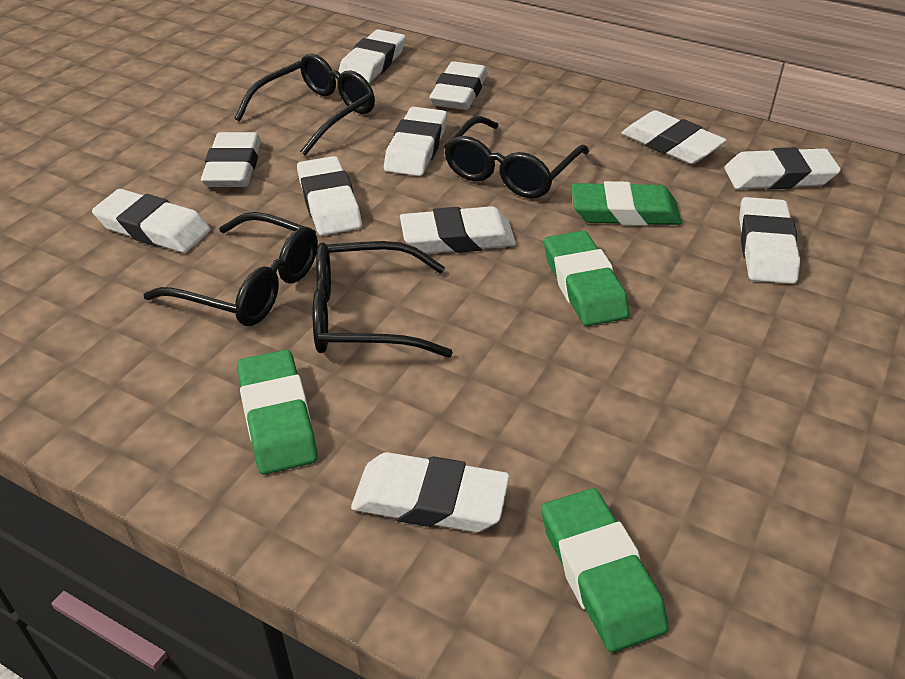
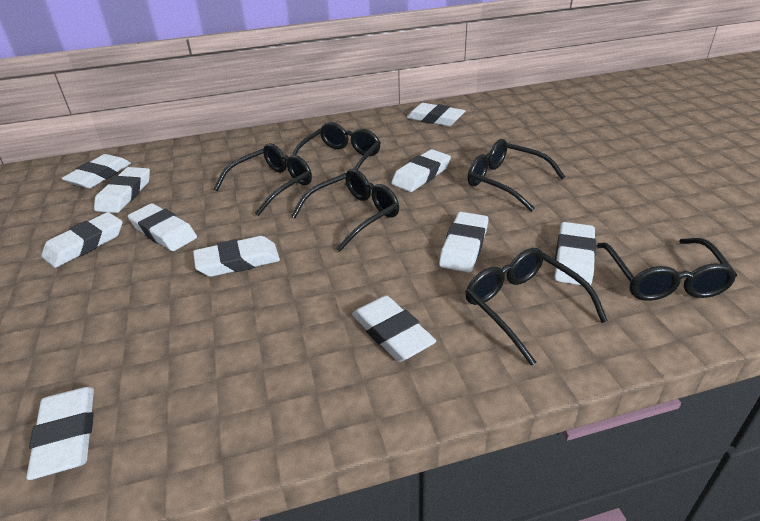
black glasses: [143,212,318,326] [235,54,375,156] [313,241,453,358] [444,116,589,198] = 4 -> [214,143,312,216] [291,169,399,252] [292,122,381,186] [466,248,608,366] [468,139,565,212] [597,238,737,301] = 6
green eraser: [237,350,318,475] [541,488,669,653] [544,231,629,326] [571,181,682,226] = 4 -> none = 0

